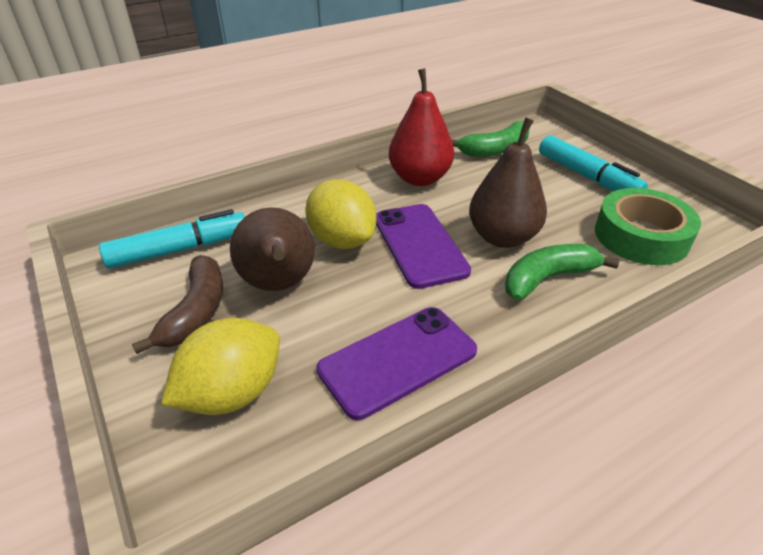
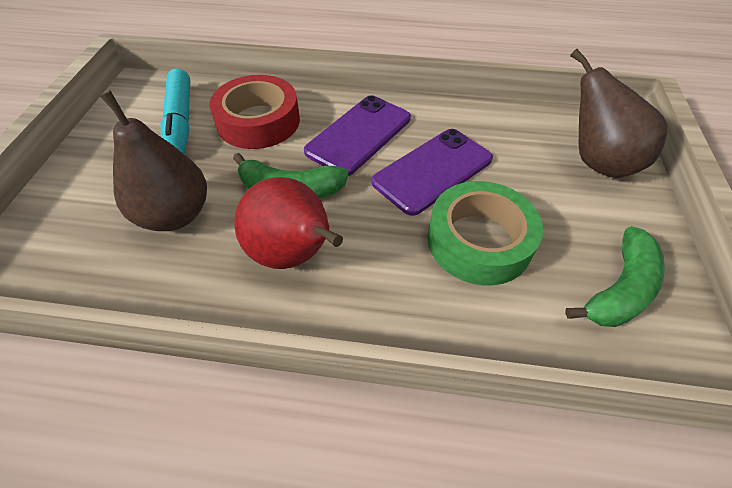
brown banana: [132,255,223,354] = 1 -> none = 0
red tape: none = 0 -> [209,75,300,149] = 1
turquoise marker: [99,209,245,269] [539,135,648,191] = 2 -> [160,68,190,154] = 1
yellow lemon: [161,318,280,415] [305,179,376,249] = 2 -> none = 0

